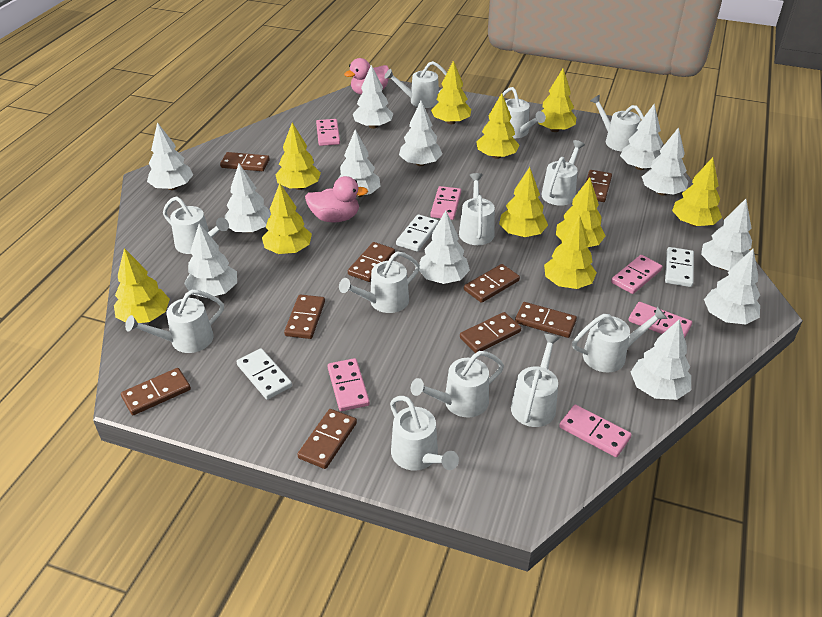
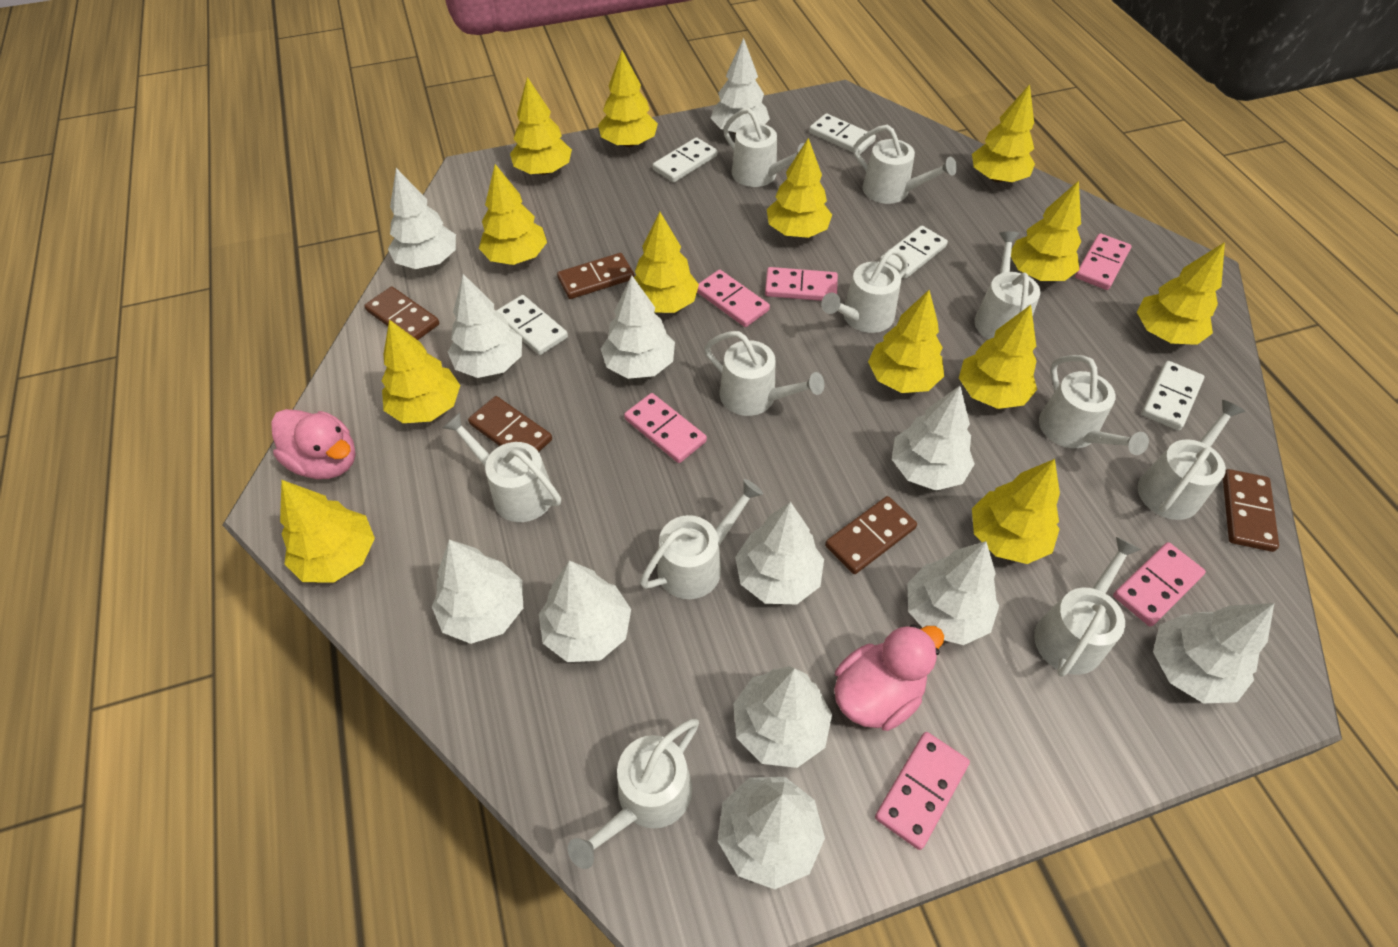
brown domino: [121,368,191,415] [220,152,270,171] [284,294,325,339] [297,409,357,469] [348,242,395,282] [460,312,521,353] [464,264,520,303] [515,302,577,338] [586,170,612,202] = 9 -> [364,287,439,340] [468,396,552,452] [557,253,634,299] [825,496,917,574] [1223,469,1279,552] = 5
white domino: [236,348,292,400] [396,214,439,252] [665,247,694,287] = 3 -> [496,295,568,355] [653,137,717,183] [809,113,876,154] [879,226,948,279] [1141,361,1204,431] = 5
white watering can: [125,290,224,353] [163,196,229,254] [339,251,420,313] [384,61,447,108] [390,396,459,470] [411,351,504,417] [459,173,495,245] [502,87,546,138] [511,334,560,427] [542,140,585,206] [572,306,668,372] [590,95,644,151] = 12 -> [442,412,561,522] [568,719,699,869] [640,479,763,599] [704,331,825,416] [723,108,805,187] [821,249,908,333] [853,125,957,204] [974,231,1041,339] [1034,537,1142,677] [1039,355,1149,455] [1137,400,1245,520] = 11
yellow tree: [114,248,170,323] [262,183,312,254] [275,123,321,190] [431,61,471,124] [476,93,519,159] [499,167,548,237] [538,69,576,132] [544,215,597,289] [556,177,606,247] [672,157,722,226] = 10 -> [280,480,375,582] [382,319,460,423] [479,164,547,265] [510,77,572,175] [598,50,658,147] [634,212,699,313] [767,138,832,238] [868,290,944,393] [959,305,1037,409] [972,84,1035,182] [972,459,1060,564] [1011,181,1081,281] [1137,242,1225,345] = 13

